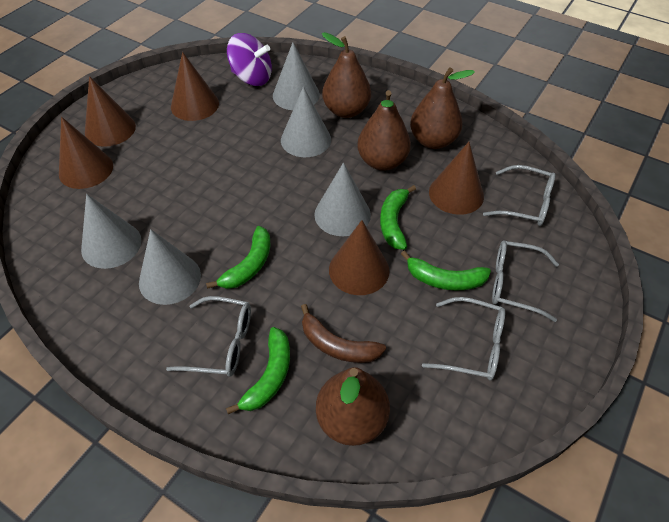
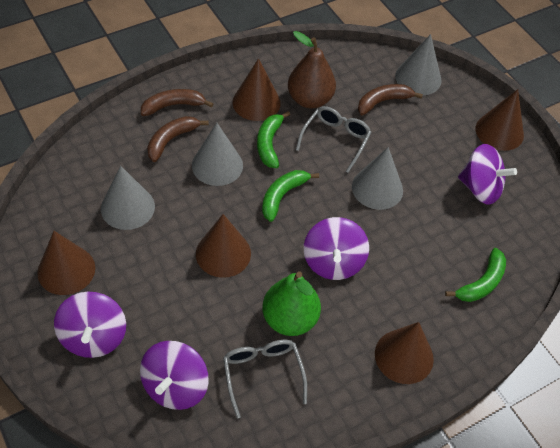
brown banana: [301,304,386,363] = 1 -> [141,89,213,116] [147,116,209,162] [358,84,423,115] = 3
brown pear: [316,367,390,446] [322,32,371,118] [357,90,411,171] [410,67,475,149] = 4 -> [288,31,336,108] = 1
green banana: [206,226,270,289] [226,327,290,414] [380,185,416,250] [401,250,491,290] = 4 -> [257,111,290,168] [262,170,319,222] [445,248,506,302] = 3
green pear: none = 0 -> [262,272,321,336] = 1
grey cone: [81,194,142,269] [139,229,201,305] [273,42,320,110] [281,87,331,157] [314,162,371,236] = 5 -> [101,166,155,230] [192,123,243,186] [352,147,403,210] [395,34,442,95] = 4
grey glasses: [166,296,251,377] [422,297,505,381] [483,165,556,226] [492,241,559,322] = 4 -> [223,340,307,418] [296,106,371,173] = 2
purple spinning top: [227,33,272,86] = 1 -> [54,292,126,358] [140,341,209,410] [304,217,369,280] [458,144,517,204] = 4

